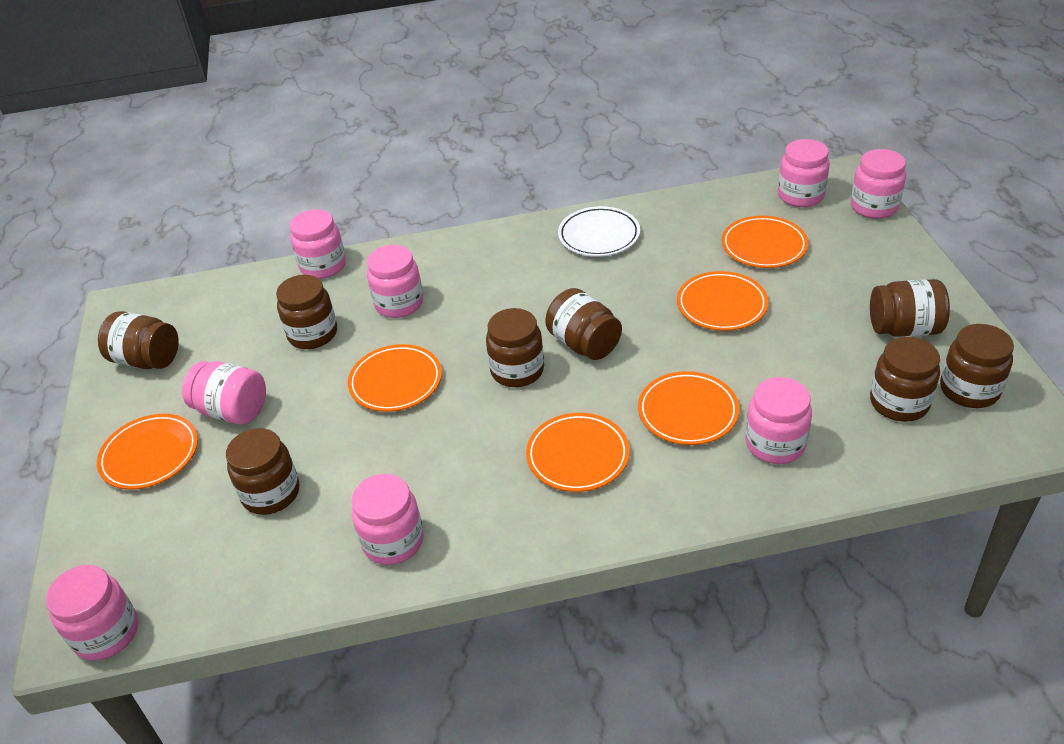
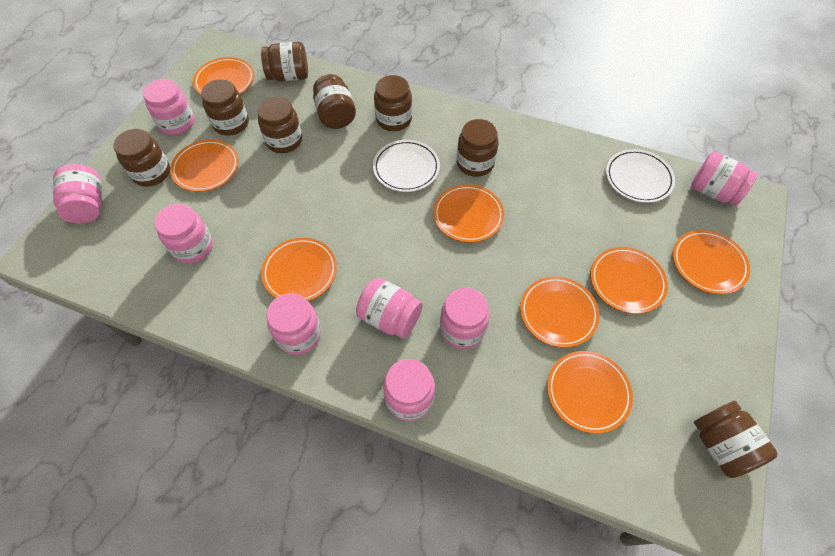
orange plate: [97,414,198,490] [348,344,442,412] [526,413,630,492] [638,371,739,445] [677,271,769,331] [722,216,808,268] = 6 -> [170,139,239,192] [193,57,254,95] [261,238,337,301] [433,184,504,243] [520,276,599,348] [547,351,633,434] [590,247,668,314] [673,230,750,294] = 8
white plate: [558,206,640,257] = 1 -> [373,140,440,192] [606,149,675,203] = 2

